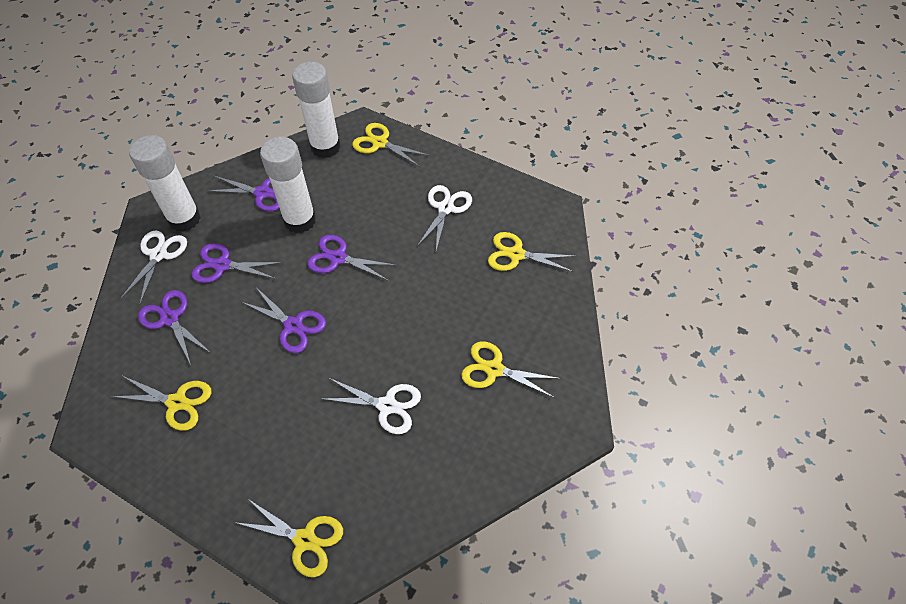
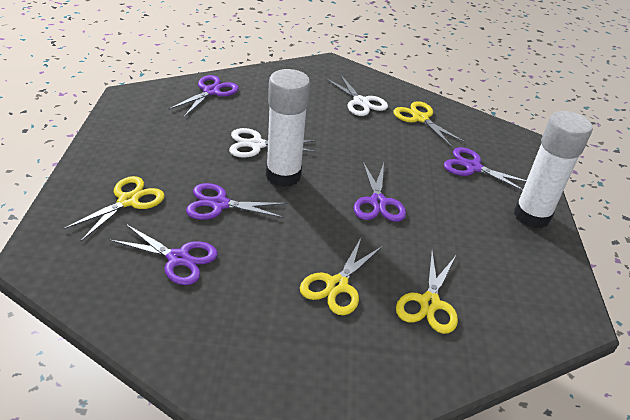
white glue stick: [129,135,201,232] [260,137,316,233] [292,62,341,158] = 3 -> [266,69,310,187] [514,111,593,228] = 2
white scissors: [120,230,187,304] [323,378,421,434] [417,185,472,251] = 3 -> [229,128,316,158] [325,74,388,116] = 2
yellow scissors: [111,376,211,431] [234,499,343,577] [352,123,430,167] [461,341,561,398] [488,232,575,272] = 5 -> [64,176,165,241] [300,238,383,315] [393,101,466,147] [396,252,458,334] = 4

